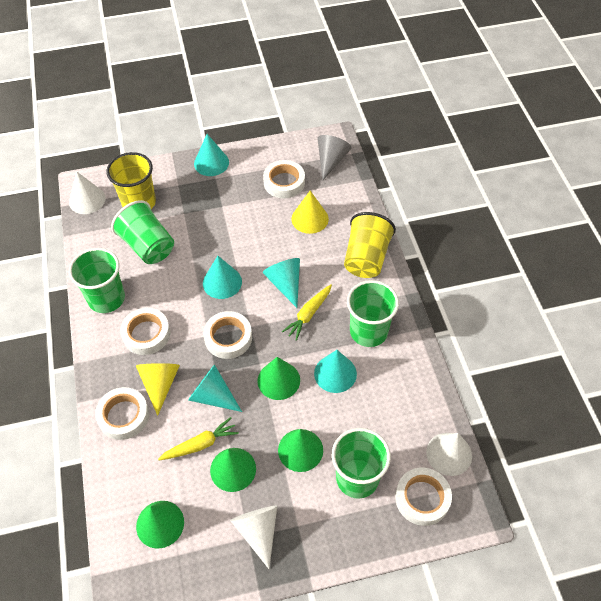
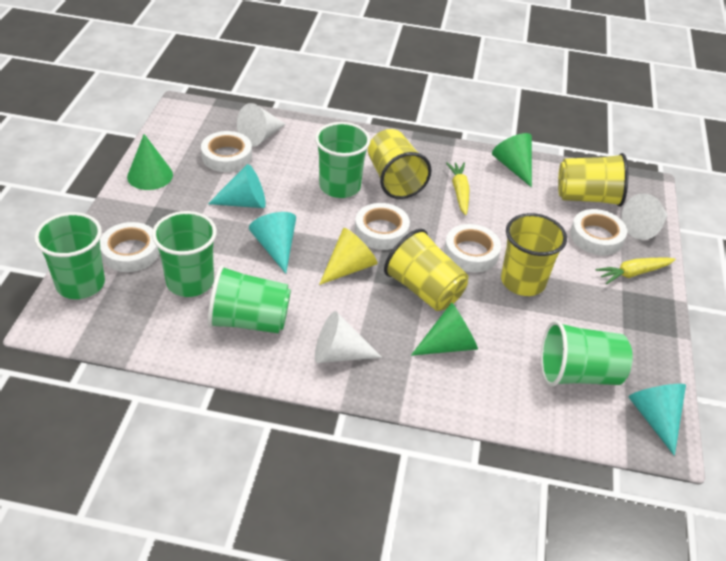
green cone: [136,501,184,549] [210,448,256,492] [257,357,300,400] [278,429,323,472] = 4 -> [127,134,173,190] [411,302,478,356] [492,133,532,187] = 3
green cup: [69,248,125,313] [111,200,174,264] [331,428,391,499] [347,280,399,347] = 4 -> [34,212,105,299] [152,211,217,297] [208,265,291,334] [315,122,370,198] [541,321,633,387] = 5
grey cone: [317,135,352,180] = 1 -> none = 0
turquoise cone: [188,364,242,412] [194,134,229,176] [203,256,242,299] [262,258,300,308] [314,350,357,393] = 5 -> [208,164,266,208] [249,212,296,274] [628,384,686,456] = 3
yellow cone: [136,363,180,416] [292,191,329,234] = 2 -> [319,228,378,285] = 1
yellow cup: [106,152,156,209] [344,212,396,278] = 2 -> [368,129,431,199] [384,229,468,311] [501,213,567,296] [558,153,628,207] = 4

